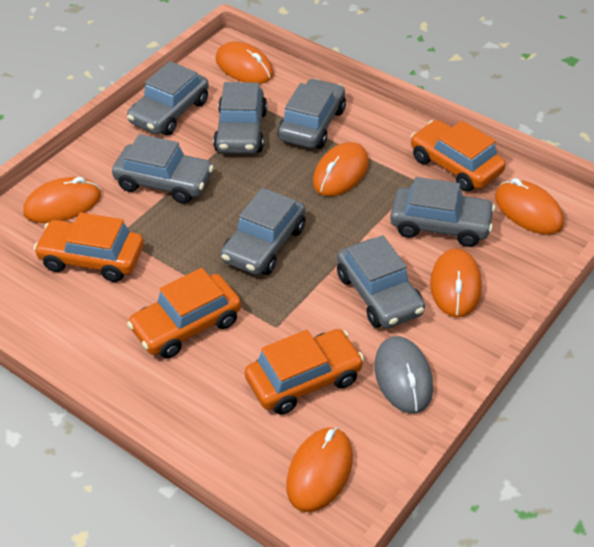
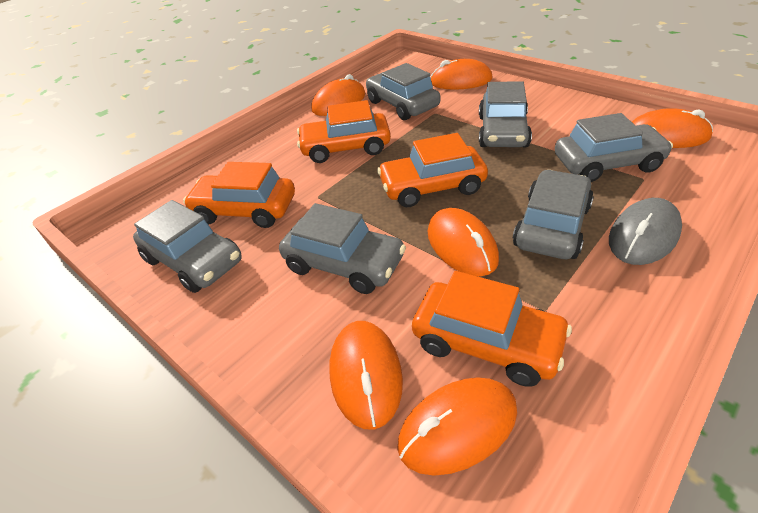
grey car: [112,134,214,204] [127,61,209,136] [213,82,267,154] [221,188,305,275] [278,79,346,149] [337,235,425,328] [390,177,495,247] = 7 -> [133,200,242,293] [279,203,406,294] [366,63,440,120] [479,81,532,147] [513,170,594,259] [555,113,673,182] = 6

